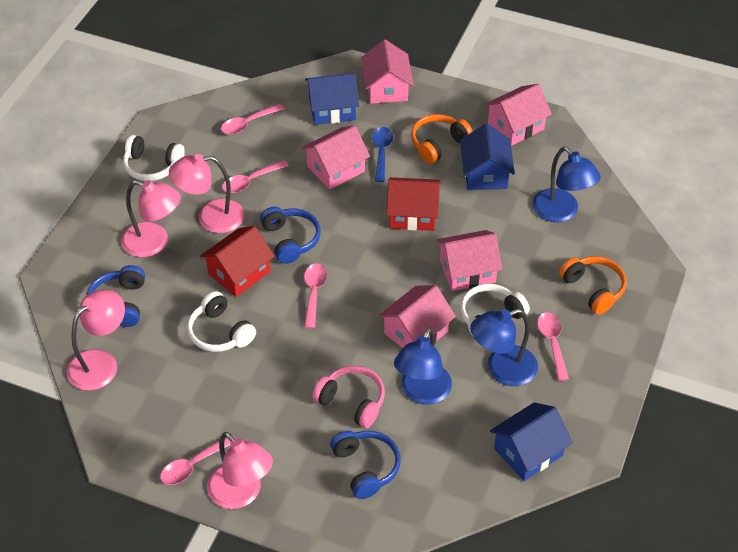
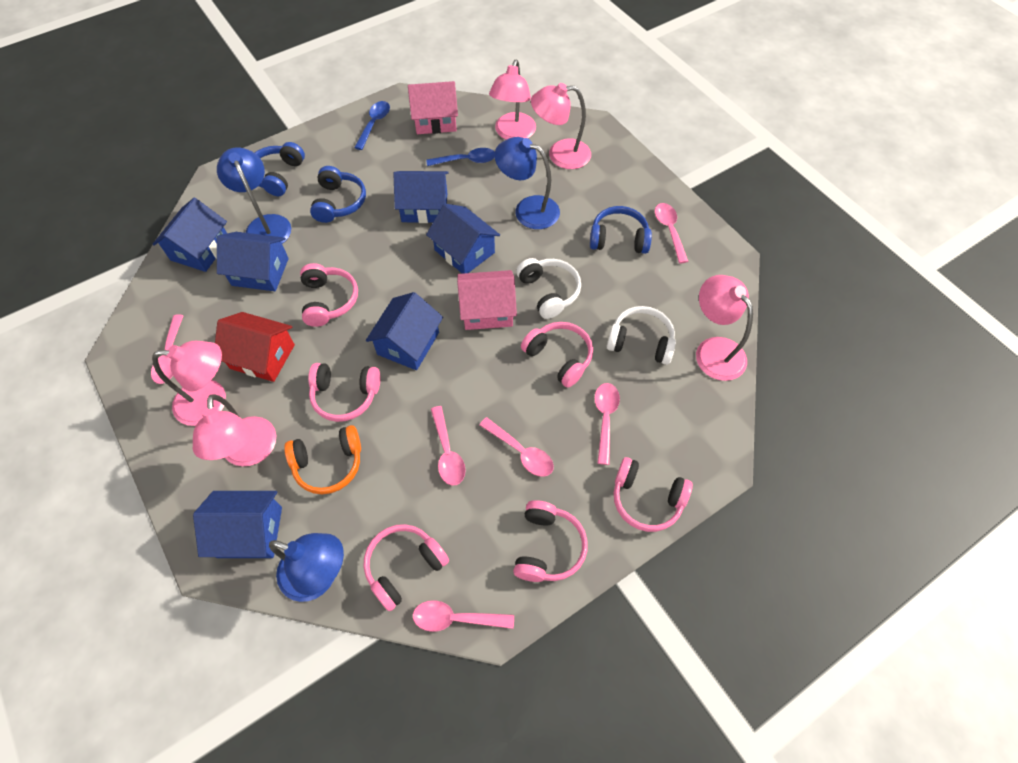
blue house: [305,73,359,125] [460,123,515,190] [490,402,573,481] = 3 -> [152,198,227,272] [193,491,282,558] [217,232,289,291] [366,292,443,370] [394,171,449,223] [426,204,500,274] = 6
blue spoon: [372,127,393,182] = 1 -> [354,101,390,150] [426,148,495,166] = 2
orange headphones: [411,114,473,164] [559,256,626,315] = 2 -> [284,425,361,495] = 1
pink headphones: [312,365,385,428] = 1 -> [300,263,358,327] [308,363,380,422] [363,524,449,611] [513,500,588,582] [521,322,593,388] [614,457,693,532] = 6
pink house: [302,125,370,190] [361,40,413,104] [378,285,456,348] [437,230,502,291] [484,84,552,146] = 5 -> [408,81,458,134] [457,270,517,330] = 2
pink lamp: [66,290,125,391] [121,180,181,257] [169,154,245,233] [207,432,273,509] = 4 -> [152,341,226,426] [193,394,276,466] [489,59,536,140] [531,83,591,169] [696,275,753,381] = 5
pink spoon: [160,434,236,485] [221,104,284,135] [222,160,289,193] [304,264,327,329] [537,312,569,381] = 5 -> [151,314,184,384] [413,600,514,632] [431,406,466,485] [480,417,554,477] [594,383,620,465] [655,203,689,263] = 6
red house: [200,226,275,297] [387,177,440,231] = 2 -> [215,312,295,382] = 1
white headphones: [123,135,185,181] [187,291,256,352] [460,284,530,339] = 3 -> [516,258,581,319] [607,306,676,365] = 2

